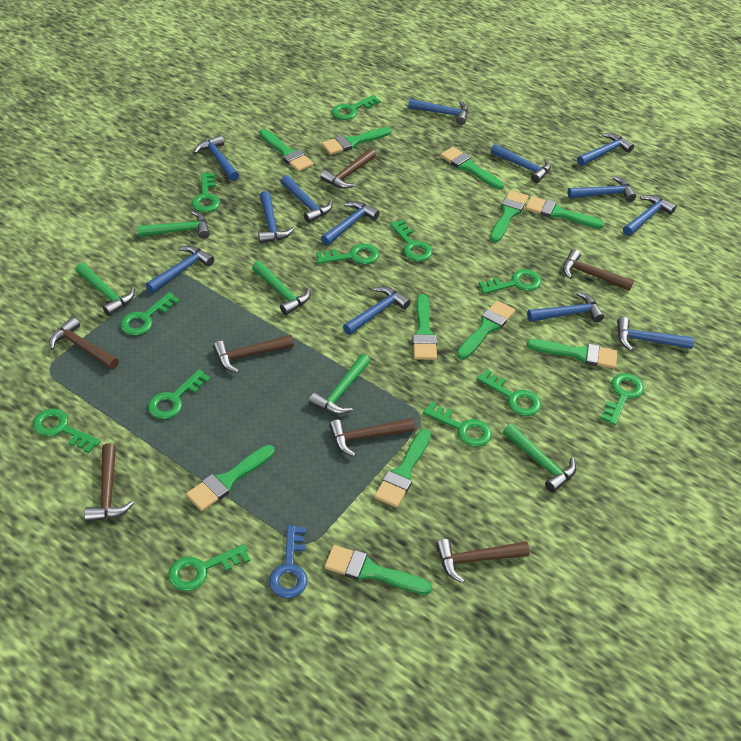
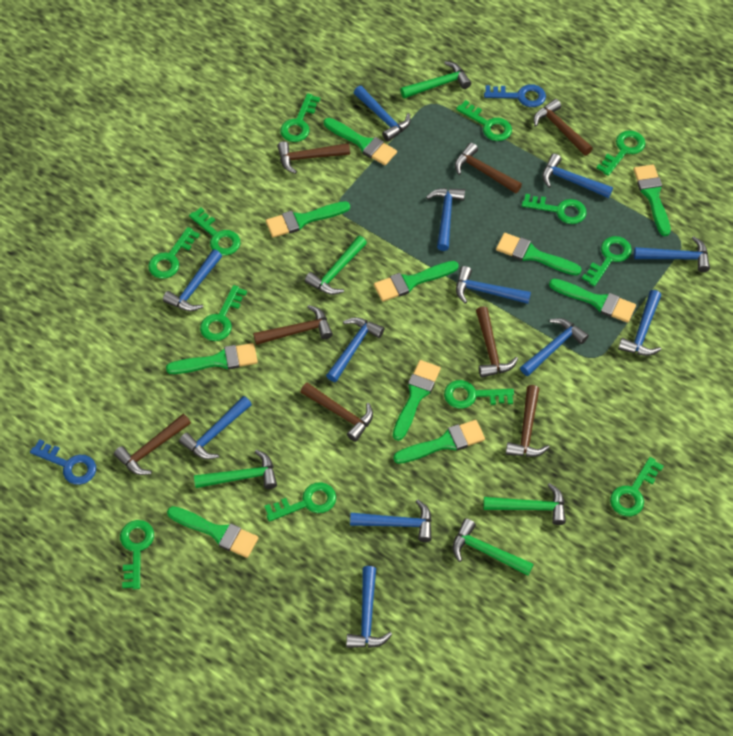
blue hammer: [146,246,214,293] [194,135,239,181] [258,191,294,243] [280,175,332,223] [321,201,380,245] [343,287,411,335] [408,99,468,125] [490,144,551,183] [527,292,604,322] [568,176,636,202] [577,133,634,166] [617,317,694,351] [623,195,677,236] = 13 -> [163,249,222,311] [179,396,252,459] [326,317,384,382] [346,566,392,648] [350,499,432,542] [354,86,410,142] [426,188,465,251] [456,266,531,304] [520,318,589,376] [542,154,613,198] [618,290,661,356] [634,236,710,272] = 12
blue key: [269,525,307,598] = 1 -> [30,439,96,485] [484,84,546,107] = 2
brown hammer: [49,317,119,370] [84,443,134,522] [213,335,294,373] [320,149,376,189] [329,418,415,457] [436,539,530,583] [563,249,634,291] = 7 -> [114,414,191,475] [253,305,333,345] [277,141,350,174] [300,382,373,442] [455,143,522,193] [476,306,518,378] [506,385,549,457] [534,99,593,156] = 8
green brush: [186,445,274,511] [260,129,313,172] [322,127,391,155] [325,545,432,595] [374,429,431,508] [412,294,437,360] [440,147,504,189] [457,300,515,359] [490,190,529,242] [525,196,604,229] [527,339,617,369] = 11 -> [166,343,258,374] [167,506,258,558] [266,201,350,238] [324,118,397,165] [374,261,459,302] [393,360,441,441] [393,420,485,464] [496,233,582,276] [549,279,636,323] [634,165,671,236] = 10

